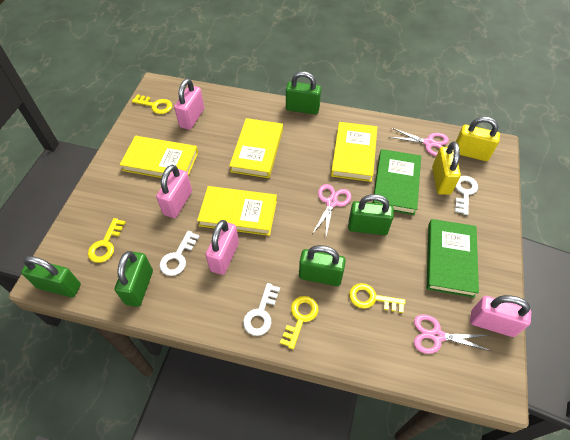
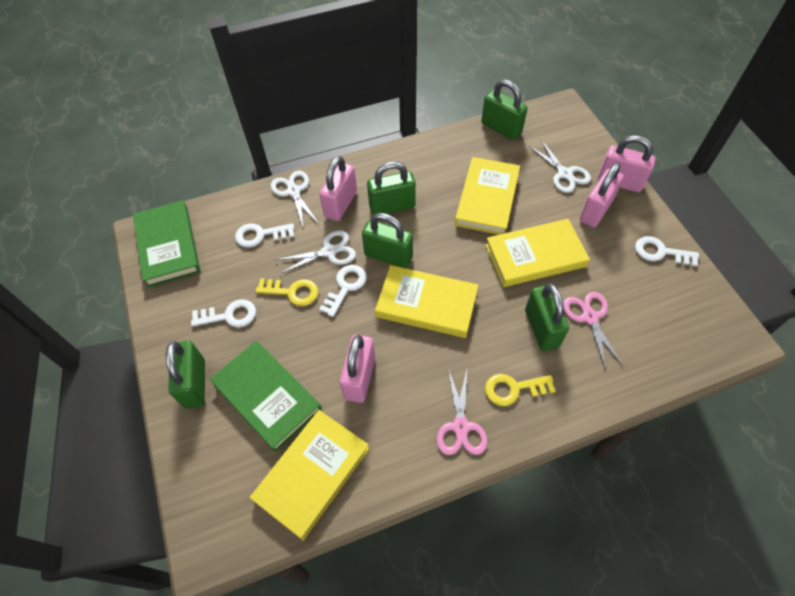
pink scissors: [312,184,351,236] [389,128,449,156] [414,314,491,354] = 3 -> [437,369,487,455] [563,292,623,370] = 2
white key: [159,231,199,276] [243,283,280,336] [455,176,478,215] = 3 -> [191,299,256,327] [235,223,294,247] [319,265,367,317] [635,236,699,267] = 4
white scissors: none = 0 -> [271,171,319,229] [276,230,356,274] [528,140,591,193] = 3
yellow key: [88,218,126,263] [132,94,172,114] [280,296,319,350] [349,283,405,313] = 4 -> [256,278,318,306] [485,374,556,406] = 2
yellow padlock: [432,142,461,195] [456,117,500,161] = 2 -> none = 0

